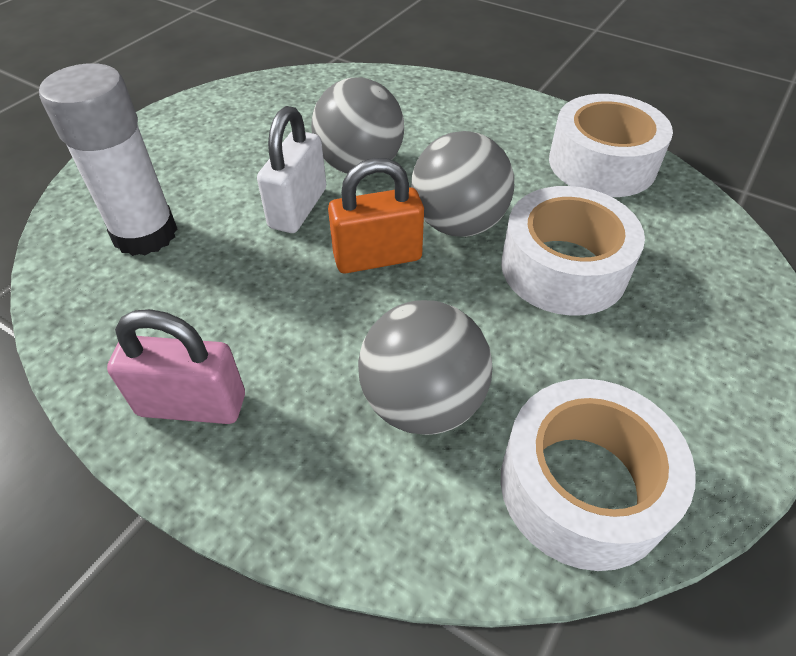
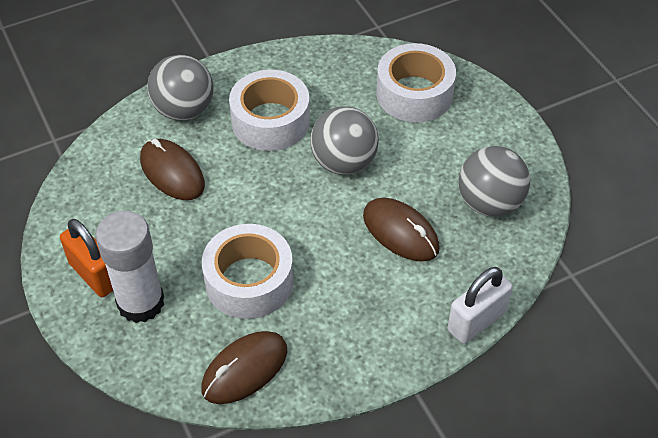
brown mouse: none = 0 -> [140,139,205,200] [201,331,287,404] [363,198,440,261] = 3
pink padlock: [107,309,245,424] = 1 -> none = 0

